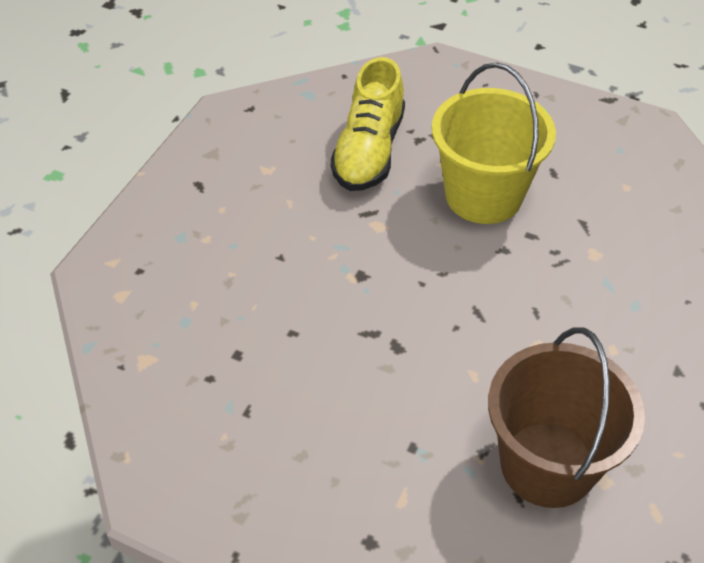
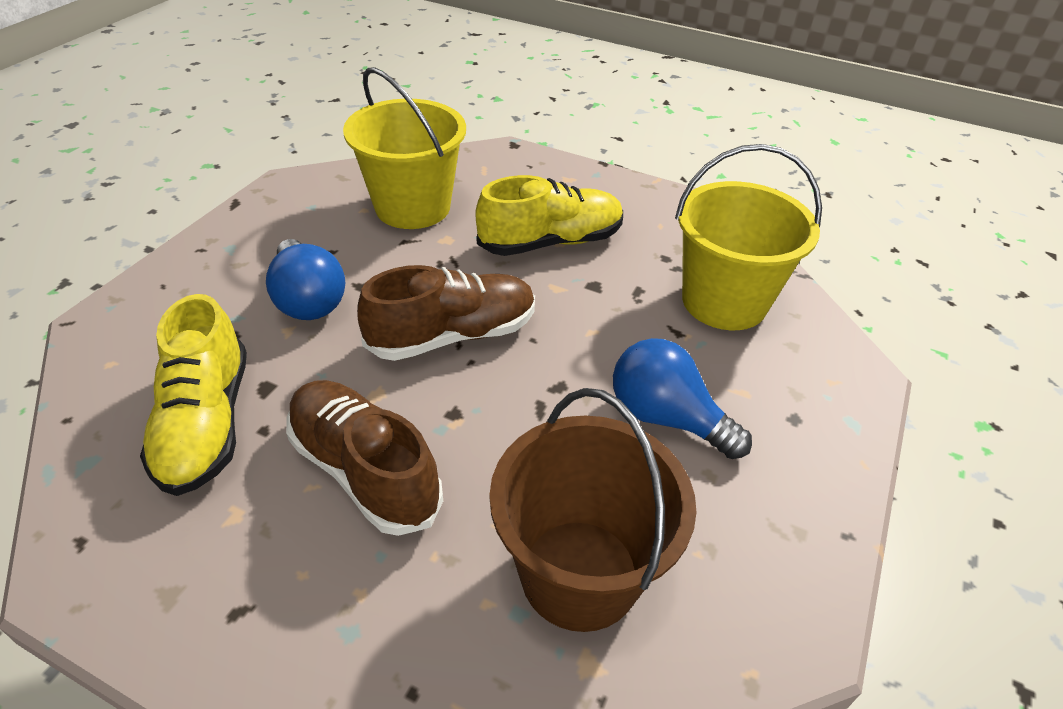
blue light bulb: none = 0 -> [266,239,345,320] [613,338,752,459] = 2
brown shoe: none = 0 -> [286,380,443,536] [357,265,535,361] = 2
yellow bucket: [432,63,556,224] = 1 -> [343,67,466,229] [675,144,822,330] = 2
yellow shoe: [330,57,405,191] = 1 -> [140,294,247,496] [476,175,623,256] = 2

